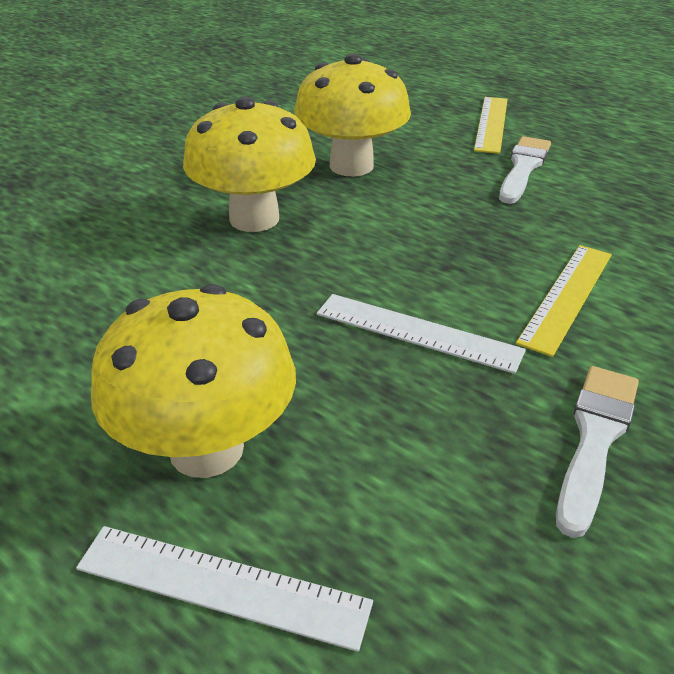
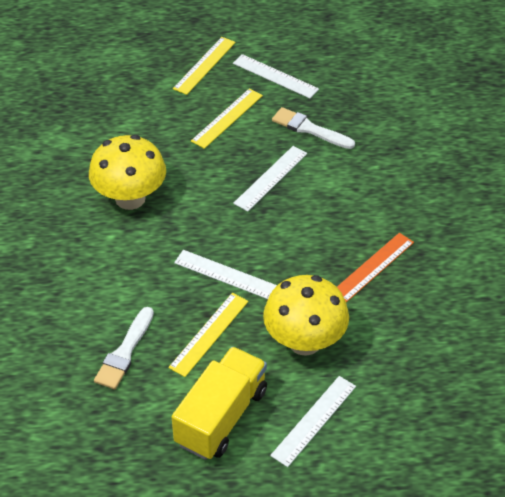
orange ruler: none = 0 -> [337,233,414,302] = 1
white ruler: [76,526,373,652] [317,294,526,374] = 2 -> [174,250,277,299] [233,54,319,98] [233,146,307,212] [270,376,356,467] = 4
yellow mushroom: [91,284,296,478] [183,96,316,232] [294,54,411,176] = 3 -> [89,135,166,210] [263,275,349,356] = 2
yellow ruler: [474,97,508,154] [516,245,612,357] = 2 -> [168,293,248,377] [173,37,236,95] [191,88,263,149] = 3
yellow truck: none = 0 -> [172,346,267,460] = 1

